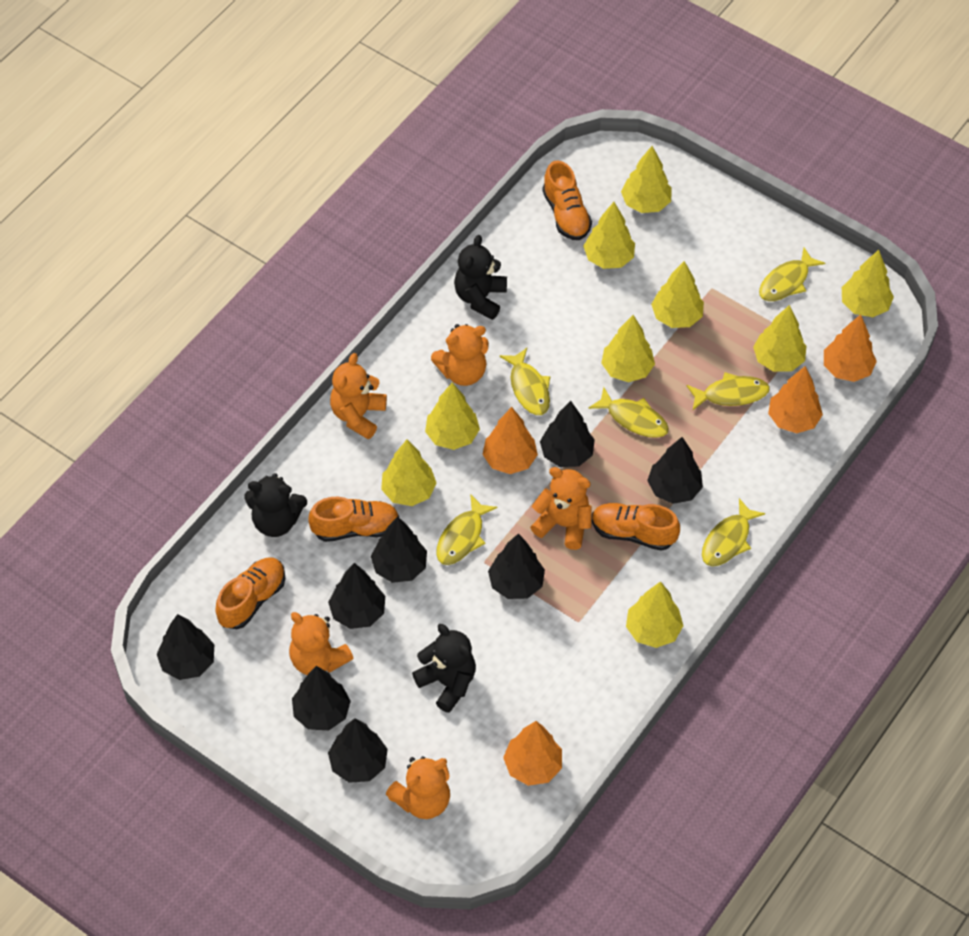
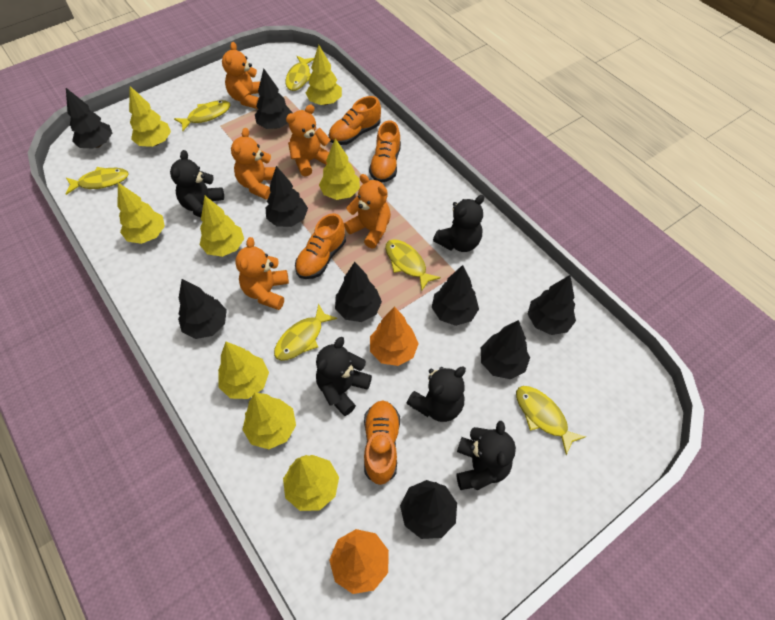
black teddy bear: [244,473,307,537] [412,624,476,713] [454,235,507,320] = 3 -> [170,150,224,218] [316,337,372,416] [407,367,466,422] [433,195,484,252] [457,421,516,491] = 5
black tree: [157,614,214,680] [292,666,351,730] [328,563,385,629] [328,718,388,783] [371,516,427,583] [488,533,545,599] [540,401,595,467] [647,437,703,504] = 8 -> [66,88,112,148] [178,279,227,339] [255,68,293,129] [266,166,308,227] [335,262,382,322] [400,480,457,539] [432,265,479,326] [481,320,530,379] [528,275,576,335] = 9
orange tree: [482,407,538,474] [503,721,562,786] [768,366,823,433] [824,314,877,382] = 4 -> [329,529,389,594] [370,307,419,366] = 2
yellow tree: [381,440,437,506] [425,382,480,450] [583,202,635,269] [601,315,655,382] [621,146,672,213] [626,582,683,648] [651,261,704,328] [753,305,806,372] [842,250,894,317] = 9 -> [118,183,165,244] [129,86,171,147] [199,196,244,257] [218,342,269,399] [242,393,296,449] [283,455,339,511] [306,45,342,105] [319,138,360,200] = 8

